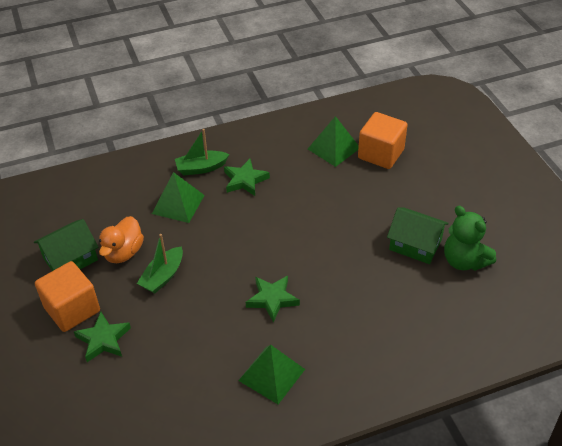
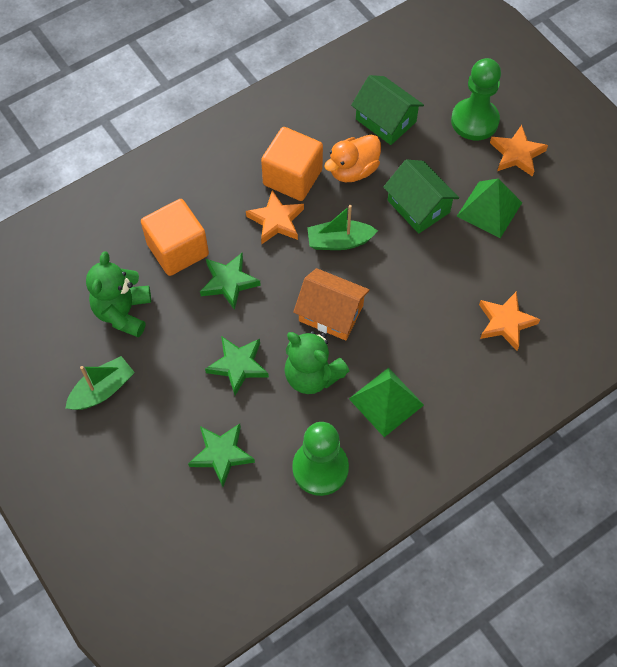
green pawn: none = 0 -> [292,422,349,496] [451,58,501,141] = 2
green pyramid: [152,172,205,223] [238,345,305,404] [308,116,359,167] = 3 -> [349,367,424,437] [456,178,522,238] = 2
green teddy bear: [444,206,496,271] = 1 -> [86,251,151,338] [284,331,349,394] = 2
orange house: none = 0 -> [293,268,370,340] = 1
orange star: none = 0 -> [246,190,304,244] [479,292,540,351] [490,125,548,177] = 3

